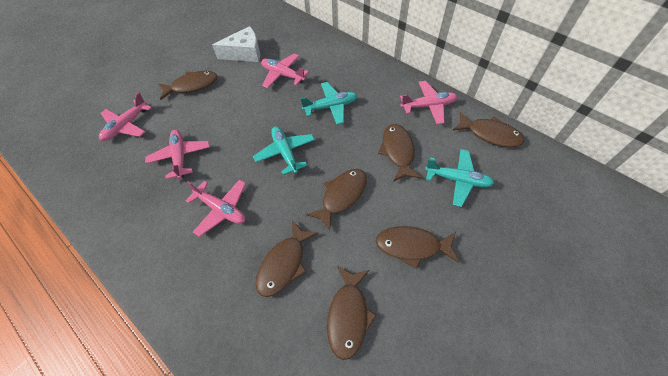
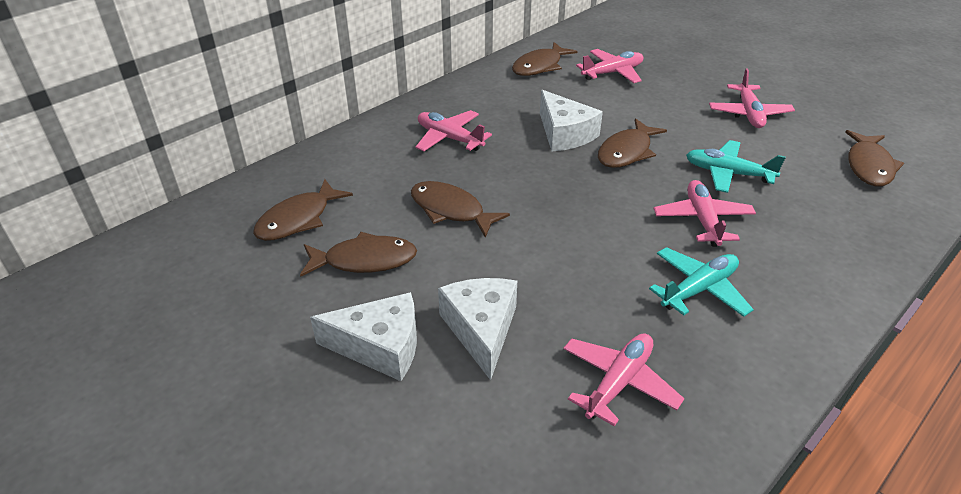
brown fish: [158,71,217,100] [256,220,318,297] [306,169,367,231] [327,266,377,360] [376,226,459,269] [378,124,422,182] [452,112,525,147] = 7 -> [253,179,353,241] [300,232,417,277] [411,181,510,238] [512,42,578,76] [598,118,667,168] [845,130,904,186] = 6
turquoise plane: [253,126,315,175] [300,82,357,125] [425,149,494,207] = 3 -> [649,247,754,317] [686,140,786,193] = 2
white cheese: [212,26,260,62] = 1 -> [310,292,417,381] [438,278,517,380] [540,90,603,152] = 3

